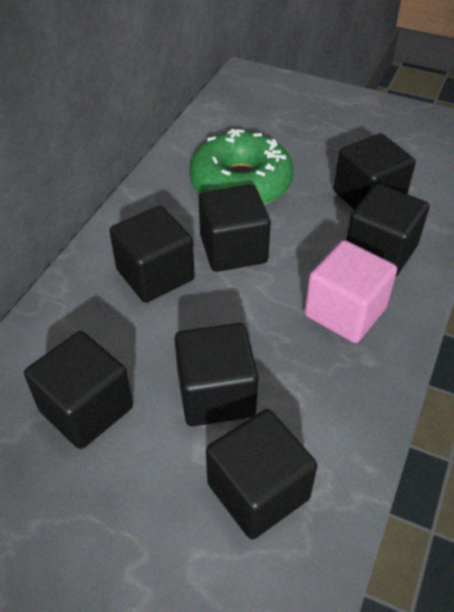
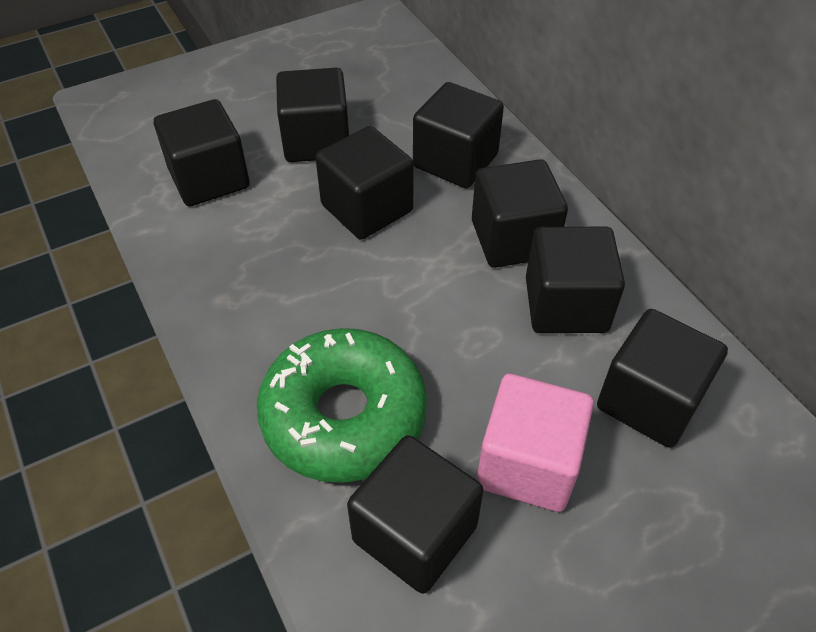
black cube: [24,331,133,449] [109,206,195,303] [174,323,258,426] [199,184,271,272] [206,409,317,539] [334,133,416,210] [346,184,429,276] = 7 -> [154,99,250,206] [276,68,349,162] [315,126,414,240] [347,435,484,594] [413,82,504,188] [472,159,568,268] [526,227,625,333] [597,309,728,448] = 8

